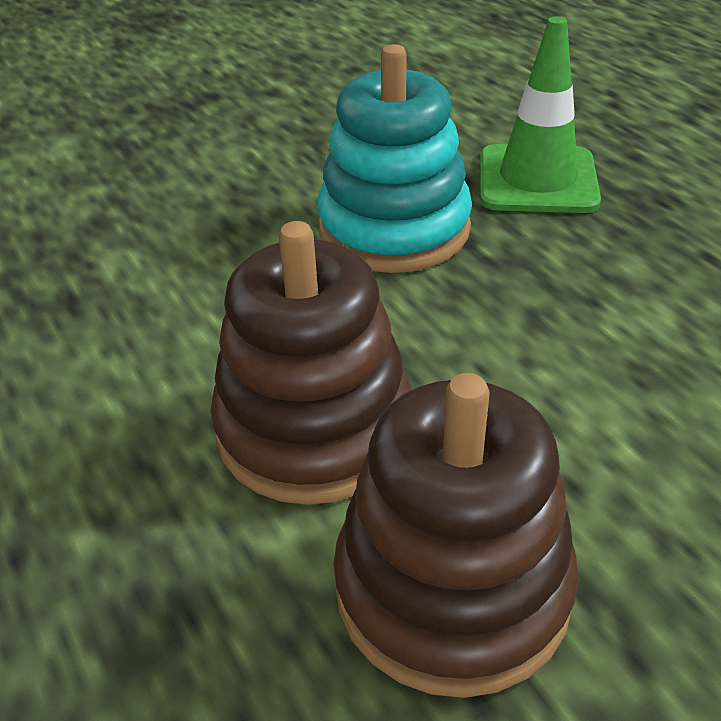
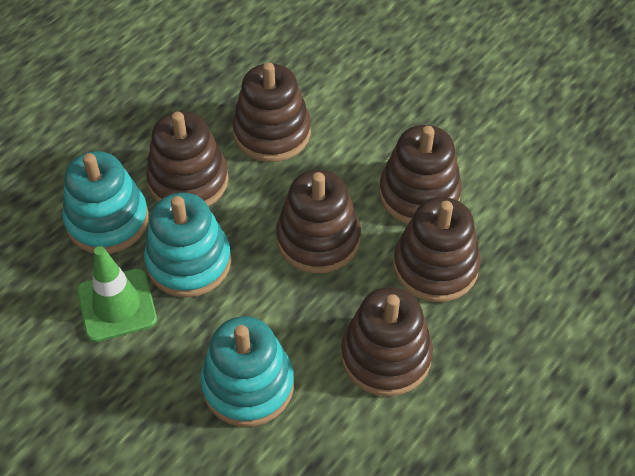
brown stacking toy: [210,221,412,505] [333,373,578,698] = 2 -> [146,111,229,206] [232,62,311,162] [276,170,361,274] [341,287,433,396] [379,125,462,224] [393,197,481,302] = 6
turquoise stacking toy: [317,44,472,273] = 1 -> [63,151,149,254] [144,192,231,297] [200,316,294,427] = 3

